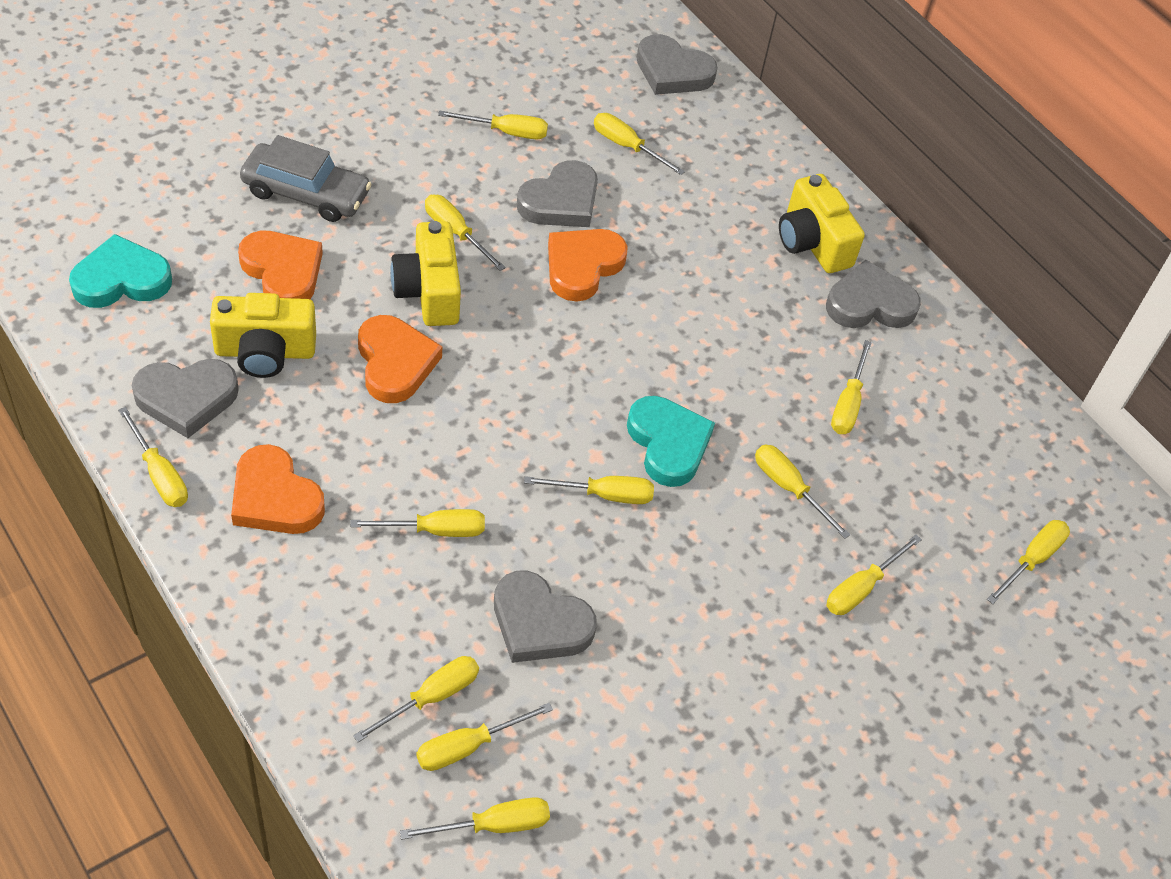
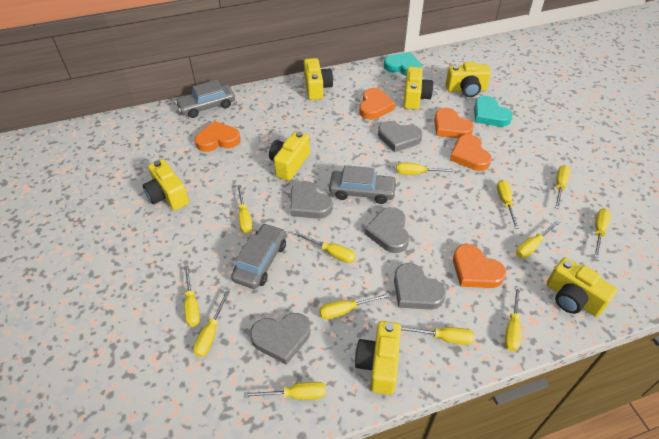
grey car: [240,135,372,222] = 1 -> [175,80,235,118] [231,223,286,289] [329,165,397,204] = 3
orange heart: [231,444,325,534] [238,231,323,299] [358,315,443,403] [548,229,628,302] = 4 -> [195,121,240,152] [359,88,395,120] [434,108,474,138] [450,134,492,171] [453,244,506,288] = 5
yellow camera: [210,293,316,378] [390,221,461,326] [779,174,865,273] = 3 -> [143,159,189,210] [269,131,310,181] [304,58,333,100] [355,321,401,395] [403,67,434,109] [446,62,491,97] [547,257,617,317] = 7

